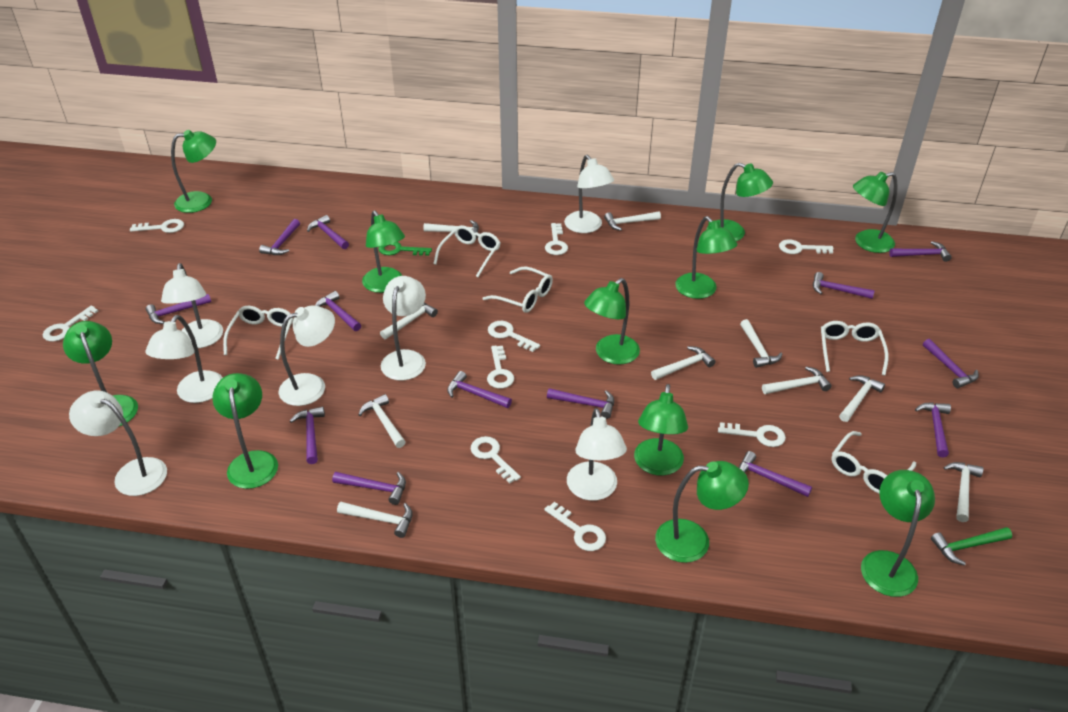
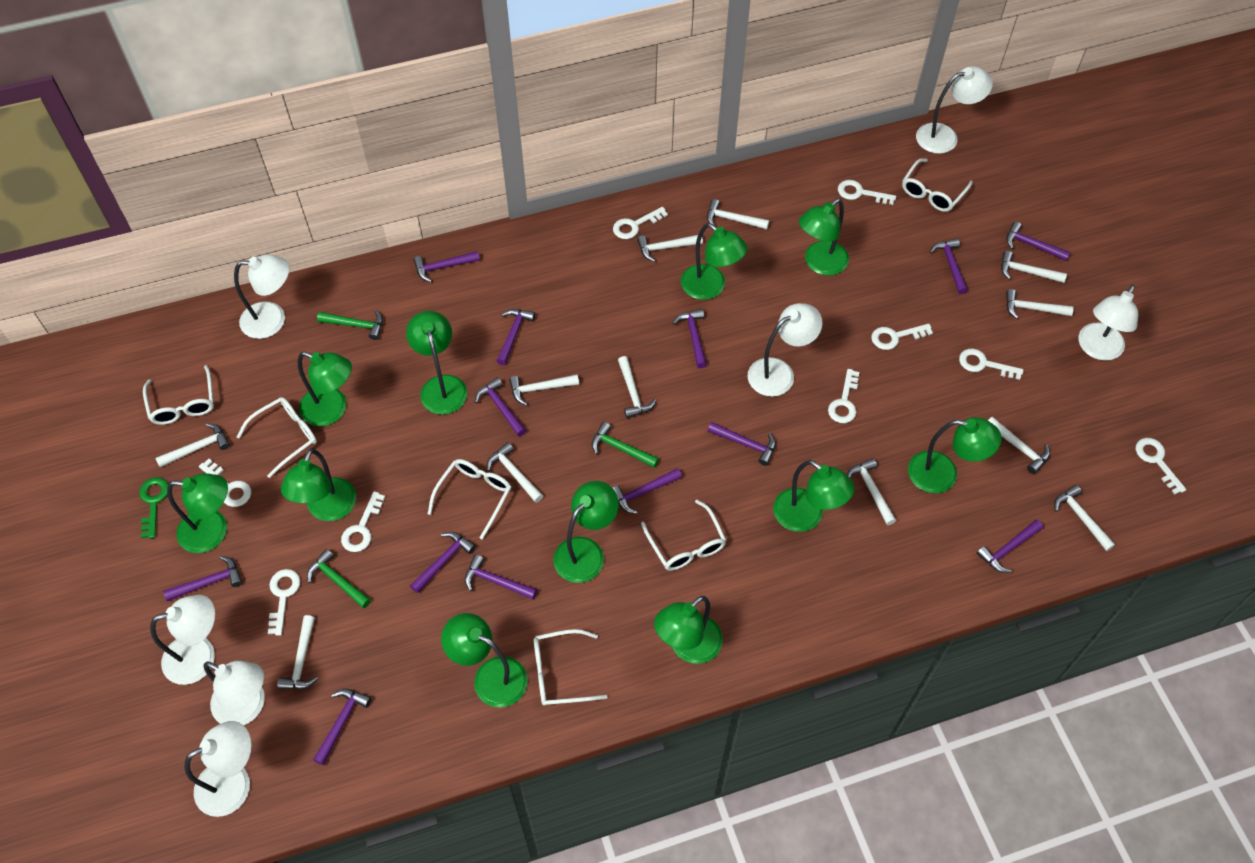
green hammer: [931,527,1012,566] = 1 -> [307,549,371,608] [317,310,383,340] [592,422,659,468] = 3
white glasses: [223,306,293,360] [433,225,500,277] [482,266,553,313] [821,321,889,376] [831,431,916,493] = 5 -> [143,365,214,425] [237,397,317,478] [428,459,511,540] [534,629,607,706] [641,500,727,571] [902,158,973,212] = 6
white hammer: [337,502,413,538] [358,394,406,448] [380,303,438,339] [423,220,479,239] [604,211,661,231] [651,346,715,380] [740,319,782,368] [762,367,832,394] [839,375,885,422] [943,462,984,522] = 10 -> [156,423,230,468] [277,615,318,690] [487,442,543,503] [509,374,579,406] [618,356,657,418] [637,235,703,262] [707,199,769,229] [847,458,896,525] [988,417,1050,474] [1001,251,1067,283] [1006,289,1074,319] [1054,485,1115,551] = 12

